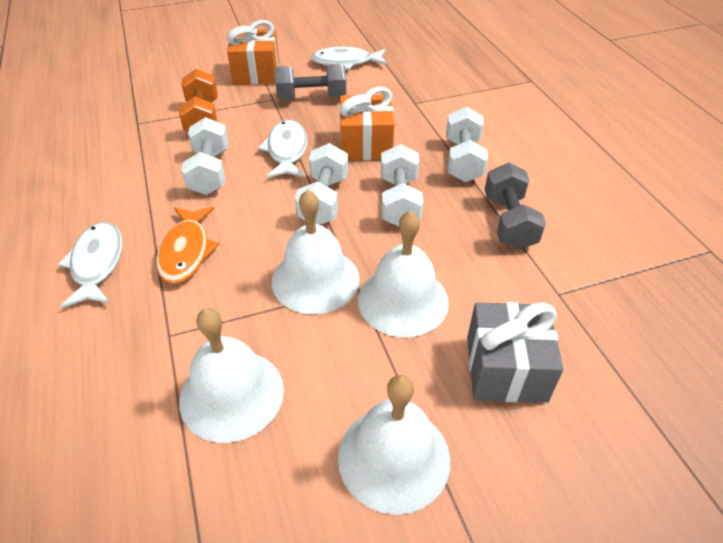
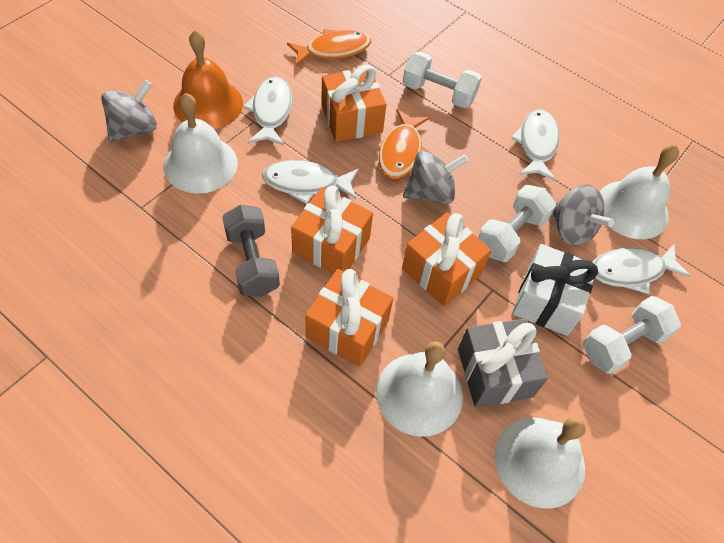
grey dumbbell: [275,63,346,100] [485,163,546,250] = 2 -> [222,205,280,297] = 1
grey spinning top: none = 0 -> [101,80,157,143] [403,150,469,204] [552,184,614,246] = 3
orange bell: none = 0 -> [173,30,243,129] = 1
orange dumbbell: [179,69,218,132] = 1 -> none = 0
orange fish: [156,207,219,284] = 1 -> [287,29,371,66] [379,109,430,179] = 2
orange gift: [227,20,279,84] [339,87,394,160] = 2 -> [291,186,373,274] [305,269,393,366] [321,65,387,142] [402,213,492,306] = 4
white dumbbell: [181,117,229,195] [295,143,348,225] [381,144,423,226] [446,107,488,182] = 4 -> [403,51,482,108] [478,185,556,262] [583,296,681,374] = 3
white fish: [58,222,122,308] [258,120,308,178] [311,47,387,70] = 3 -> [243,76,292,145] [262,160,359,204] [511,109,560,181] [592,244,691,294] = 4
white gift: none = 0 -> [512,244,598,336] = 1

